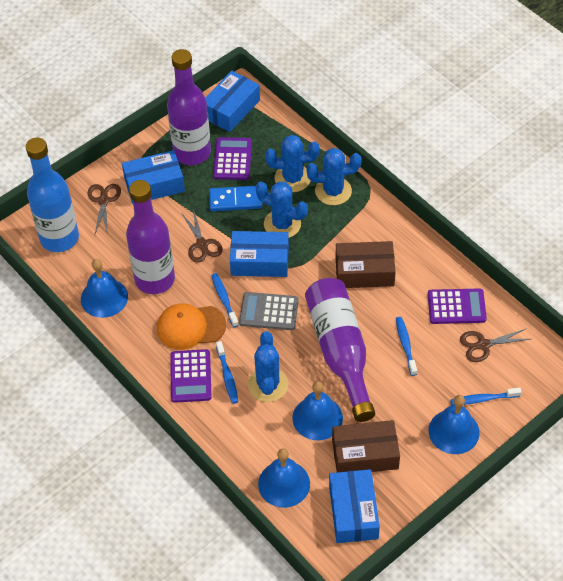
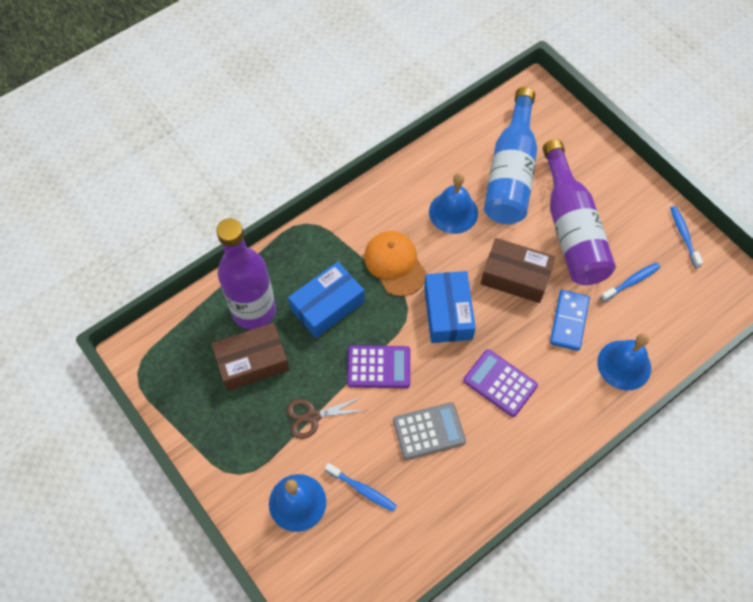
blue bell: [81,259,128,318] [258,448,310,508] [293,381,343,440] [429,395,480,454] = 4 -> [269,474,326,532] [429,173,478,234] [597,334,651,391] = 3
blue box: [122,150,185,204] [205,71,260,132] [230,231,289,277] [329,469,380,543] = 4 -> [288,262,365,338] [424,271,476,343] = 2
blue cactus: [248,331,288,402] [255,182,308,238] [265,135,320,192] [307,148,362,205] = 4 -> none = 0
blue toothbrush: [211,273,239,327] [216,341,238,404] [396,317,417,376] [450,387,522,405] = 4 -> [325,463,397,512] [601,263,661,302] [670,206,703,268] = 3
brown scissors: [87,184,121,235] [182,209,223,263] [460,328,530,362] = 3 -> [287,397,367,439] = 1
purple bottle: [126,180,175,294] [167,49,211,165] [305,278,375,422] = 3 -> [216,218,276,330] [543,139,616,285] = 2
purple calculator: [170,349,212,403] [213,137,252,180] [428,288,487,324] = 3 -> [347,345,410,388] [463,349,538,417] = 2

